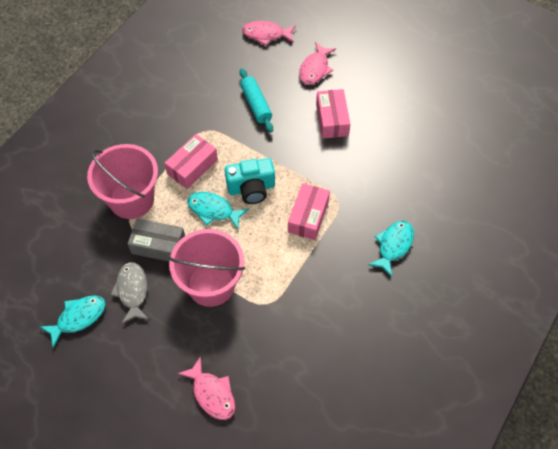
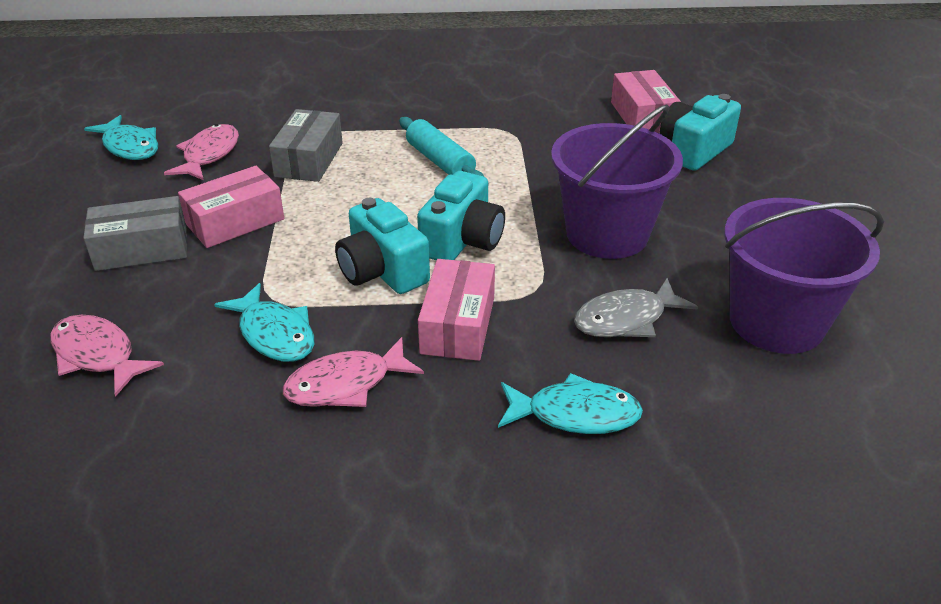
grey box: [128,218,185,261] = 1 -> [83,196,187,271] [269,109,343,182] = 2
pink bucket: [87,144,158,219] [168,229,245,307] = 2 -> none = 0
purple bucket: none = 0 -> [551,105,683,259] [724,198,884,354] = 2
turquoise camera: [225,158,275,204] = 1 -> [335,198,430,294] [417,171,505,260] [660,94,741,171] = 3

